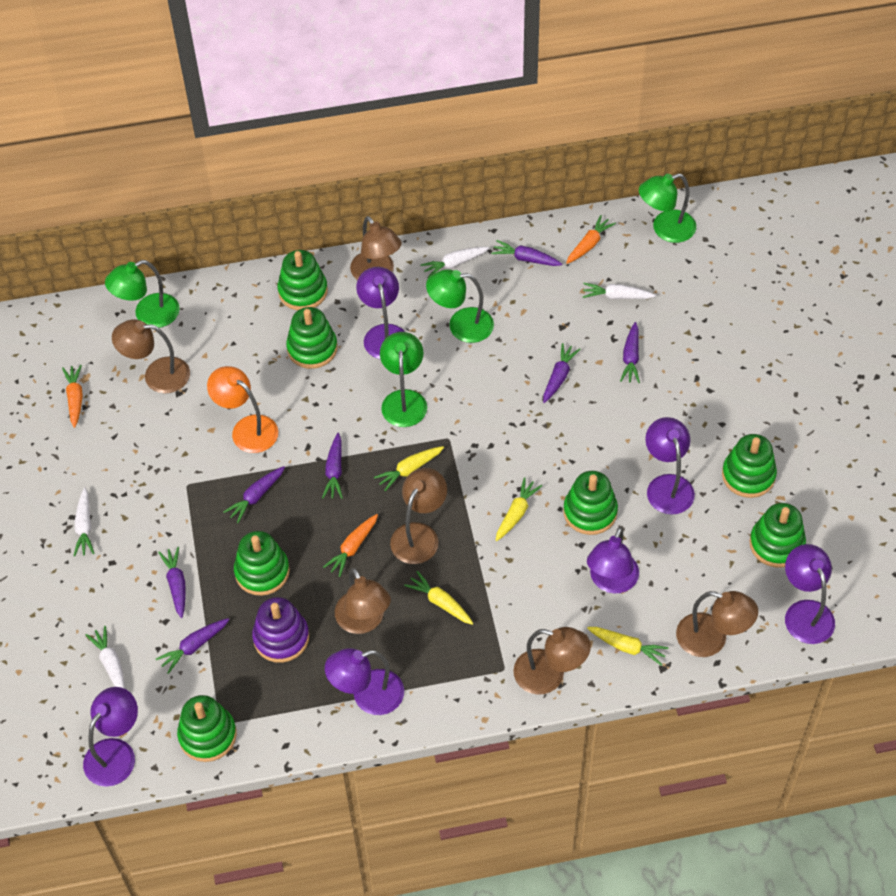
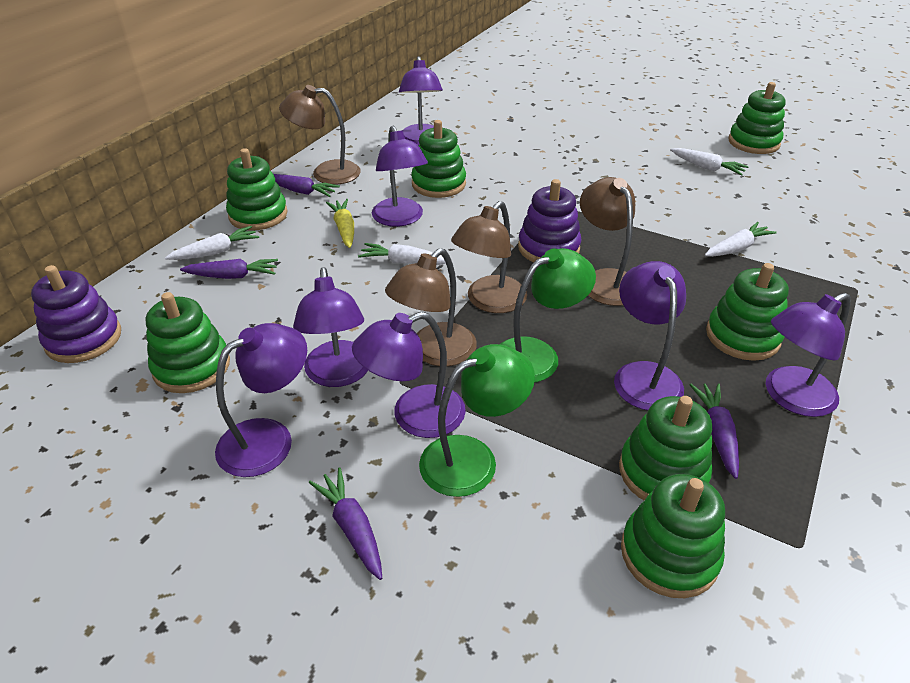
brown lamp: [112,319,190,393] [335,568,391,634] [350,216,402,280] [390,468,447,564] [513,627,591,695] [676,591,758,657] = 6 -> [279,85,361,185] [385,248,477,366] [451,201,527,313] [580,177,635,306] = 4
green lamp: [105,260,180,328] [380,332,427,427] [426,269,494,343] [639,174,696,243] = 4 -> [419,344,535,497] [500,248,596,383] = 2
orange carrot: [62,365,83,428] [323,514,378,577] [566,215,616,264] = 3 -> none = 0
orange lamp: [207,366,278,453] = 1 -> none = 0
purple carrot: [156,618,230,674] [158,547,186,618] [223,466,285,523] [322,433,343,499] [491,240,562,266] [543,343,580,403] [620,322,640,383] = 7 -> [180,259,278,279] [273,174,340,197] [309,467,382,580] [689,383,739,479] = 4
purple lamp: [83,687,138,787] [325,648,404,715] [356,267,405,359] [587,527,639,593] [645,417,695,515] [785,544,835,644] = 6 -> [215,323,307,477] [293,267,368,387] [352,312,466,438] [372,126,428,227] [399,56,443,145] [614,261,686,410] [766,293,851,417] = 7
purple stacking toy: [252,597,309,663] = 1 -> [31,265,121,363] [518,179,581,262] = 2
yellow carrot: [374,446,444,491] [404,571,473,625] [495,477,542,541] [587,627,669,666] = 4 -> [326,199,354,248] = 1

